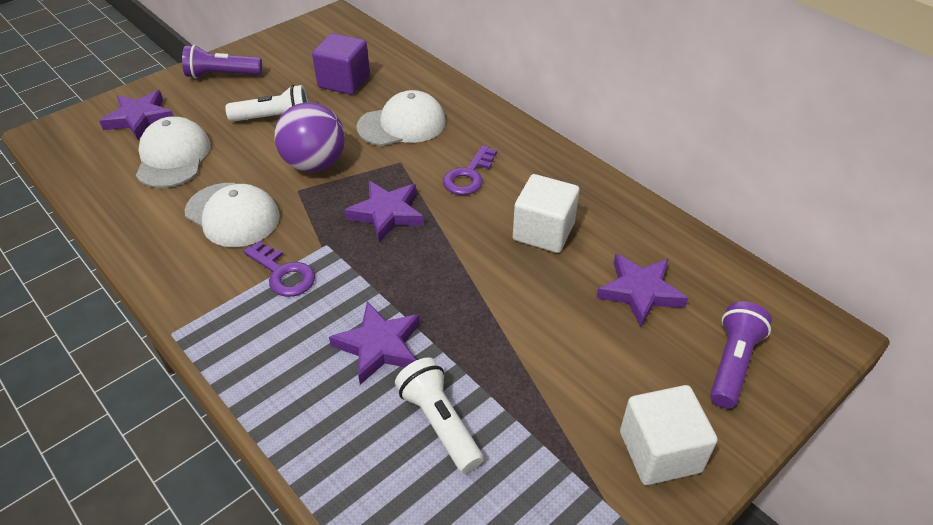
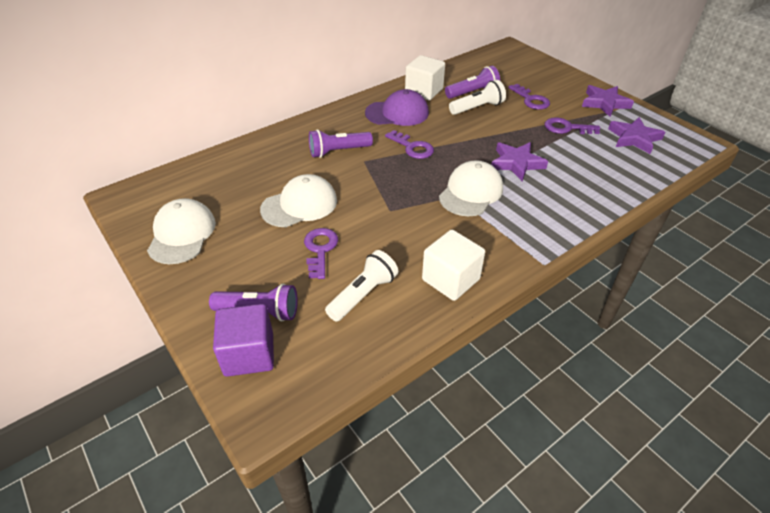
purple ball: [274,102,345,172] = 1 -> none = 0
purple cap: none = 0 -> [365,89,429,126] = 1
purple flashlight: [182,45,262,79] [710,301,772,409] = 2 -> [209,284,298,322] [309,129,373,158] [445,66,500,99] = 3
purple key: [243,241,315,297] [443,145,497,195] = 2 -> [304,228,338,279] [385,130,434,159] [508,84,550,110] [544,117,600,134] = 4
purple star: [99,90,174,140] [329,301,420,385] [344,181,424,243] [596,253,688,327] = 4 -> [491,142,548,181] [582,85,634,117] [608,117,665,154] = 3

